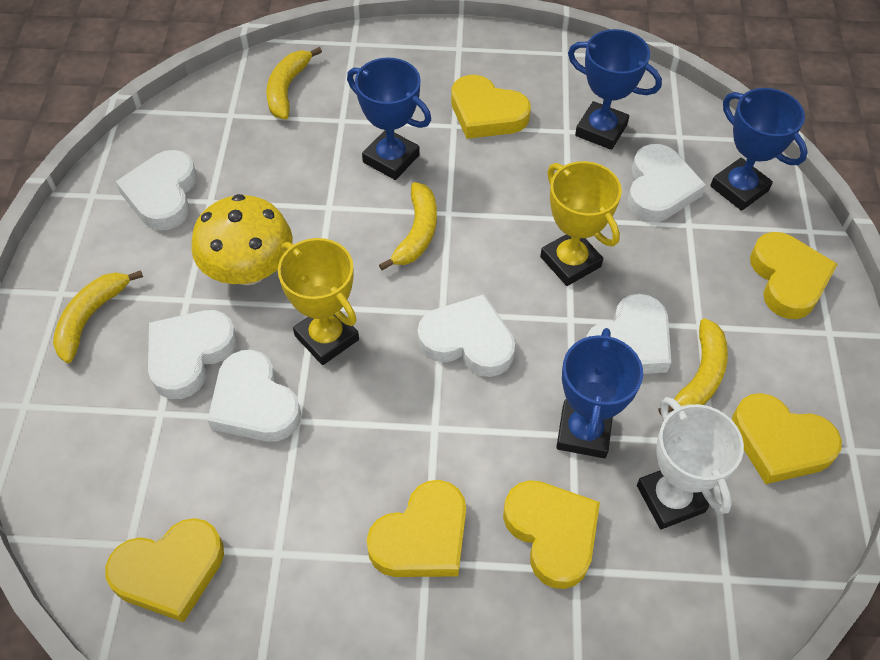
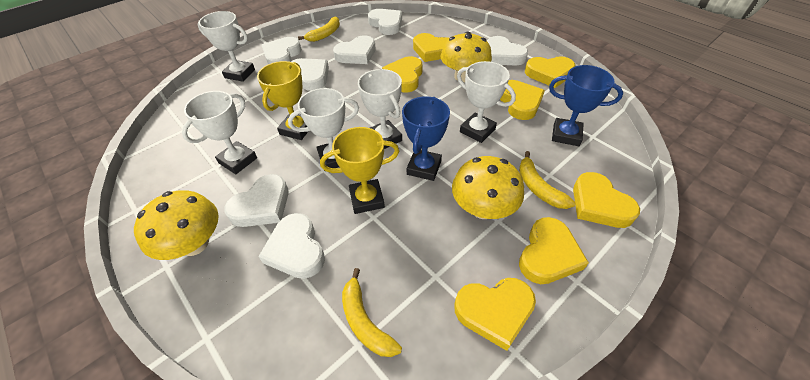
blue trophy: [347,58,431,180] [556,328,643,458] [568,29,662,150] [710,88,808,211] = 4 -> [402,96,450,181] [549,65,623,146] = 2
white heart: [116,150,197,230] [148,310,237,399] [207,350,301,442] [417,294,515,377] [586,294,671,374] [627,144,706,222] = 6 -> [224,174,289,227] [258,213,325,279] [262,37,302,64] [291,58,329,91] [333,35,376,64] [368,9,402,35] [487,36,528,65] = 7
white trophy: [637,397,744,529] = 1 -> [182,91,257,174] [197,11,255,82] [288,88,359,168] [358,69,402,149] [457,61,516,143] = 5
yellow banana: [53,270,143,363] [266,47,322,120] [379,182,437,270] [658,318,728,415] = 4 -> [298,16,340,42] [342,268,402,357] [519,151,576,209] = 3
yellow heart: [105,518,224,622] [367,480,466,577] [451,75,531,139] [503,480,600,589] [732,393,842,484] [750,232,838,319] = 6 -> [382,56,423,92] [413,33,449,62] [454,278,536,351] [500,80,545,120] [519,217,589,284] [525,56,576,88] [573,172,640,228] = 7
yellow mushroom: [191,194,293,285] = 1 -> [134,191,219,260] [440,32,492,82] [452,156,524,219] = 3

